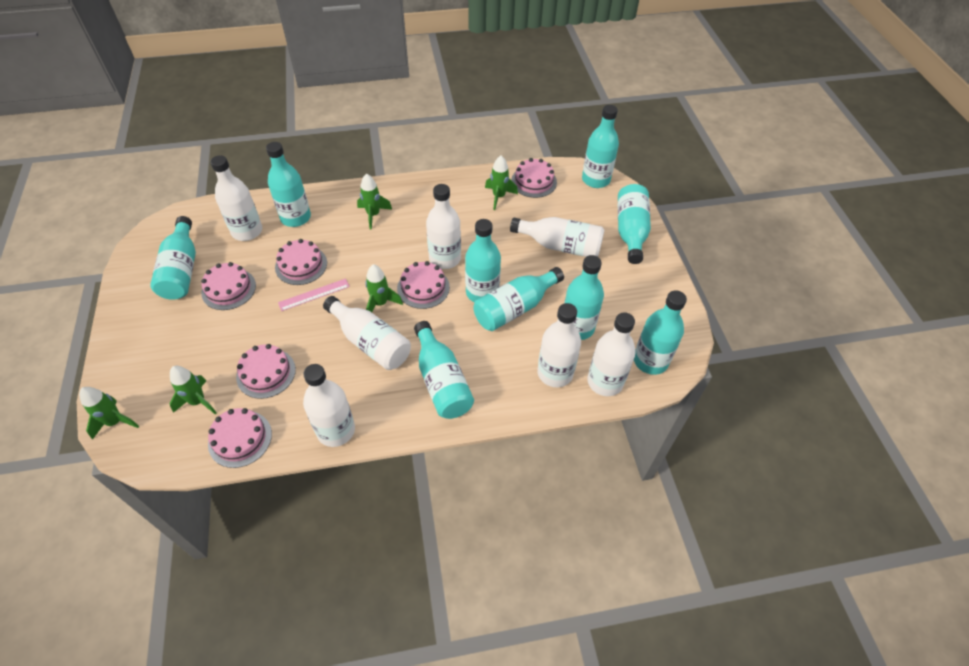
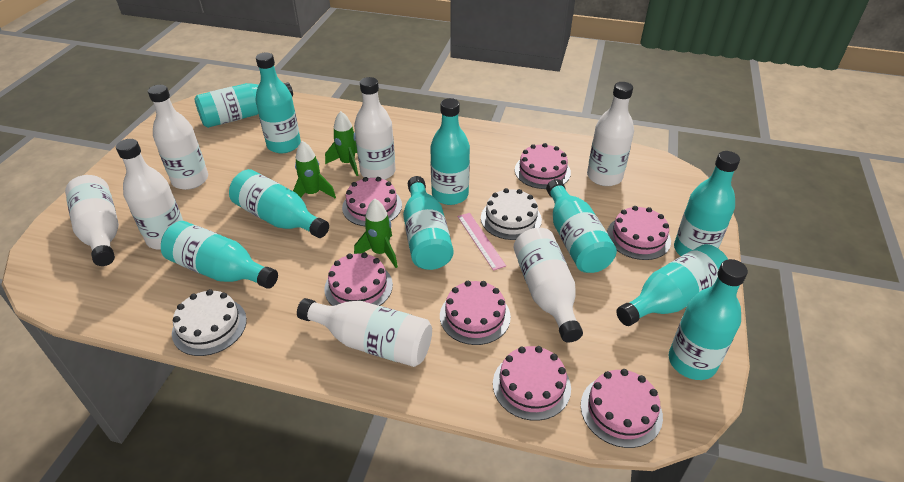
green rocket: [79,387,139,440] [169,366,217,414] [357,173,392,230] [365,264,403,312] [485,156,518,210] = 5 -> [293,141,336,198] [325,111,358,176] [354,198,398,268] = 3
pink cake: [201,262,256,310] [208,408,272,468] [236,344,296,399] [275,239,327,285] [397,261,450,309] [511,158,557,198] = 6 -> [324,253,393,306] [342,177,402,226] [440,281,511,345] [493,346,571,421] [515,143,571,189] [581,369,663,448] [607,206,671,260] = 7
turquoise bottle: [150,216,196,300] [266,142,311,227] [414,321,474,419] [465,219,501,302] [473,267,564,331] [564,255,604,340] [582,105,619,188] [618,184,651,264] [634,290,687,375] = 9 -> [161,221,278,289] [194,83,293,128] [229,169,329,238] [255,53,301,153] [403,176,454,270] [430,98,470,205] [546,179,617,273] [616,244,728,326] [669,259,748,380] [674,151,740,256] = 10
white cake: none = 0 -> [172,289,247,356] [481,188,542,240] = 2

